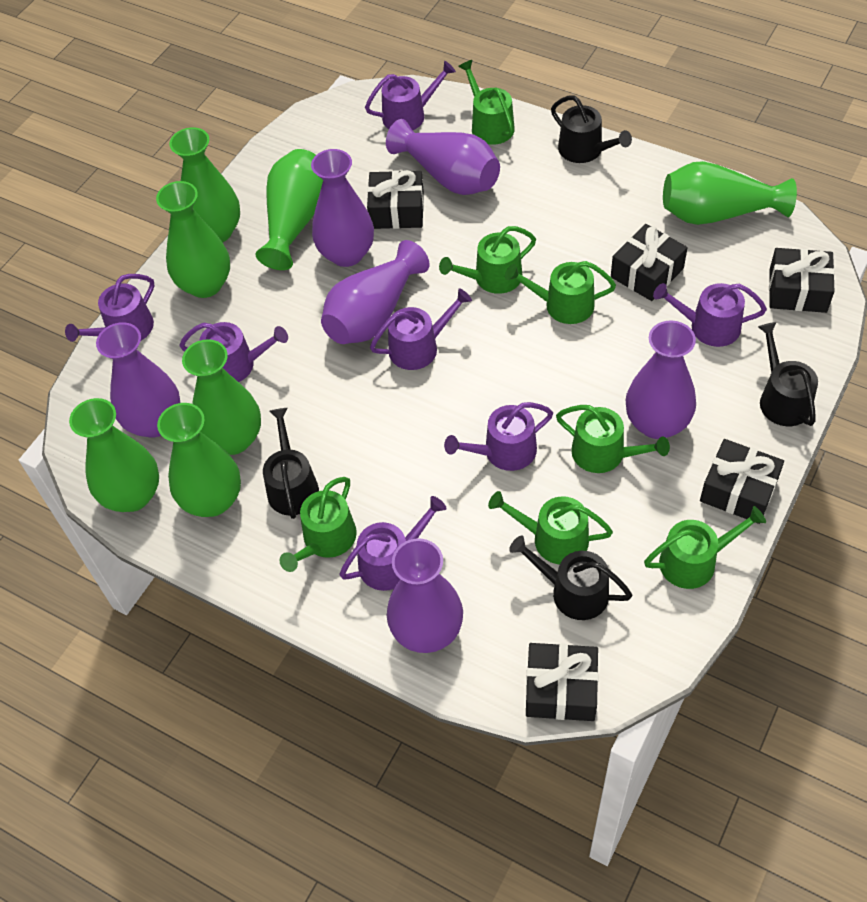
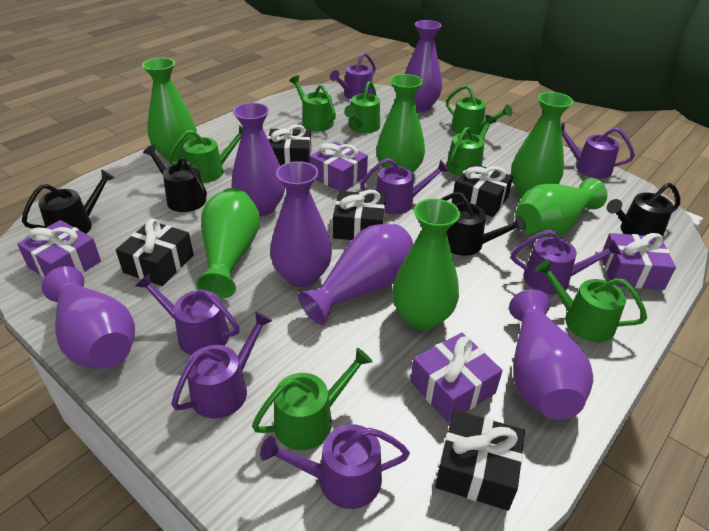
green vase: [69,398,159,512] [156,181,230,298] [157,403,241,517] [169,127,240,242] [182,339,261,455] [256,149,323,270] [663,161,797,225] = 7 -> [142,58,197,162] [196,188,260,299] [376,74,425,173] [392,199,460,330] [511,92,573,197] [515,178,608,239] = 6
purple gift: none = 0 -> [17,220,101,278] [310,141,368,191] [411,333,503,422] [602,233,676,290] = 4

